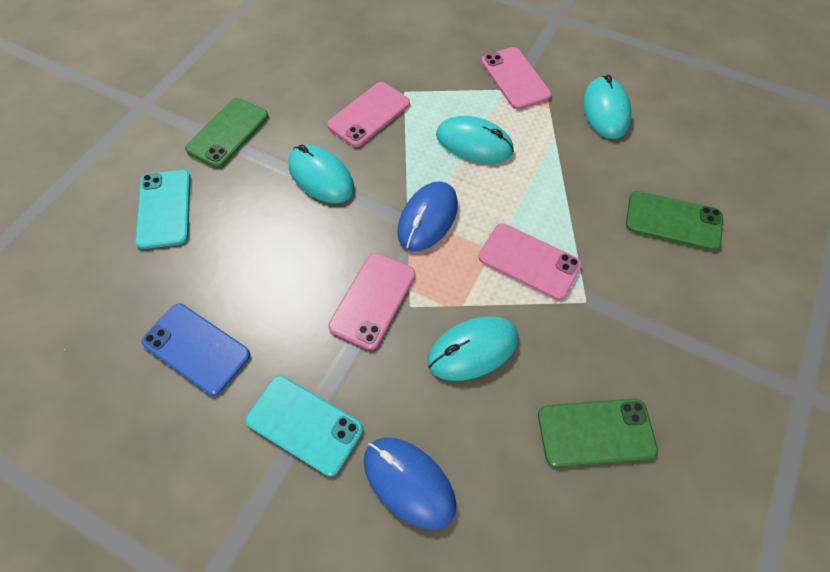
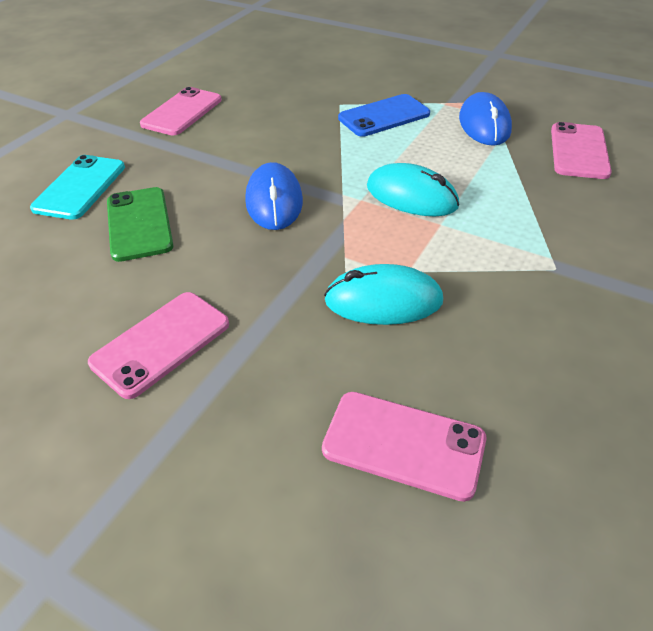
green phone: [185,98,268,168] [538,398,658,467] [626,191,723,251] = 3 -> [107,187,174,262] = 1
turquoise mouse: [288,145,354,203] [427,316,519,381] [436,116,514,163] [583,75,631,139] = 4 -> [324,264,443,325] [367,163,459,216] = 2
turquoise phone: [135,170,191,249] [245,376,363,476] = 2 -> [30,155,125,220] = 1

